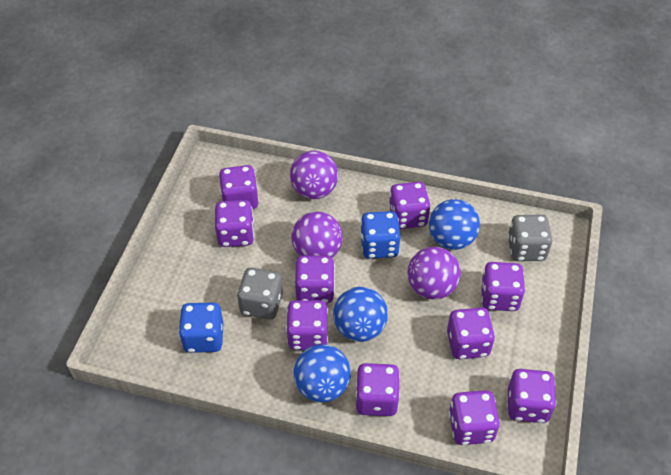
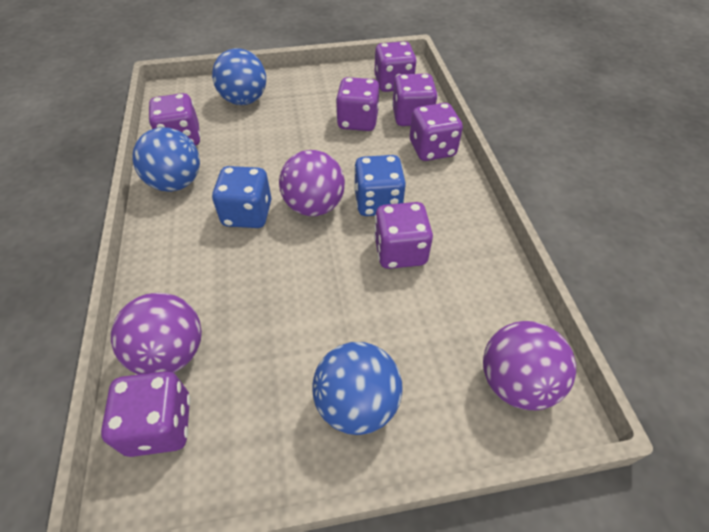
grey dice: [237,268,283,319] [507,215,552,261] = 2 -> none = 0
purple dice: [215,200,254,247] [219,165,259,209] [286,300,328,350] [295,256,335,303] [356,363,400,416] [389,182,430,229] [447,307,495,359] [449,390,500,445] [481,262,525,311] [508,369,556,423] = 10 -> [101,371,191,457] [149,93,201,146] [336,77,379,131] [374,41,417,92] [374,202,433,269] [392,74,438,126] [410,103,463,161] = 7

